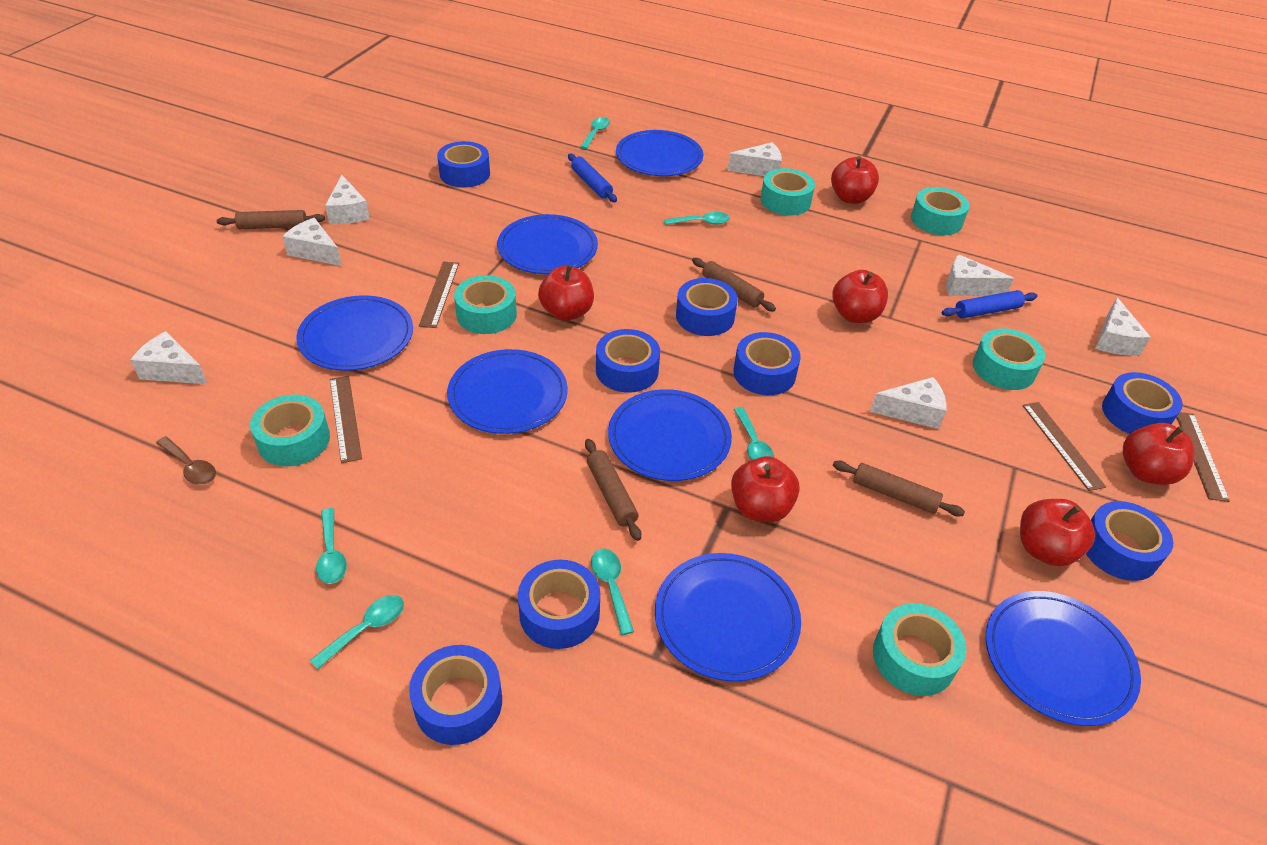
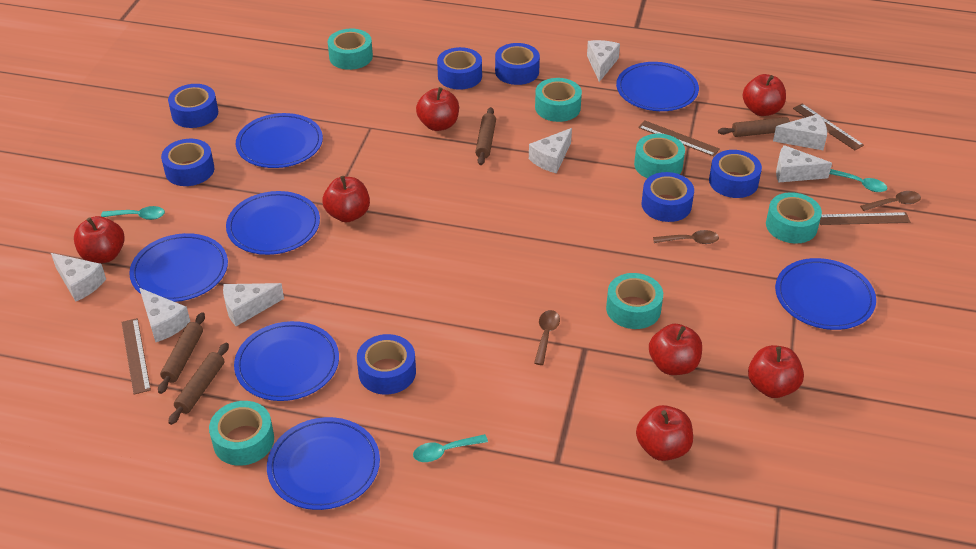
blue rolling pin: [568,154,617,202] [942,290,1038,318] = 2 -> none = 0
blue tape: [409,645,502,745] [437,141,490,188] [518,560,600,649] [596,329,660,393] [676,278,738,336] [733,332,801,395] [1086,501,1173,581] [1102,372,1183,434] = 8 -> [161,139,214,186] [168,84,218,128] [357,334,416,395] [437,47,482,90] [495,43,540,85] [641,172,694,222] [709,150,762,198] = 7
brown spoon: [156,436,216,485] = 1 -> [534,310,560,365] [653,230,719,244] [860,191,921,211] = 3
red apple: [538,264,594,321] [731,456,800,522] [831,156,879,204] [832,270,888,323] [1020,499,1095,566] [1123,423,1195,485] = 6 -> [74,216,125,263] [322,176,370,222] [416,87,459,131] [636,405,693,461] [649,324,702,375] [743,74,786,116] [748,345,804,398] = 7
turquoise spoon: [310,595,404,670] [316,508,347,584] [580,117,610,149] [591,549,634,635] [664,212,730,225] [734,407,774,460] = 6 -> [101,206,165,220] [413,434,488,462] [830,169,887,192] = 3

